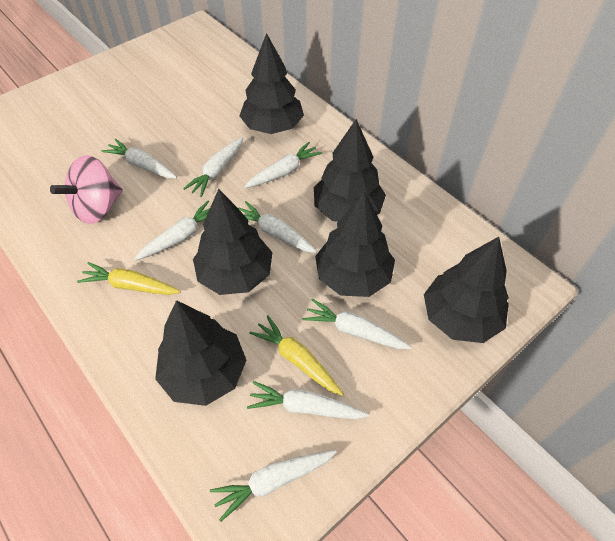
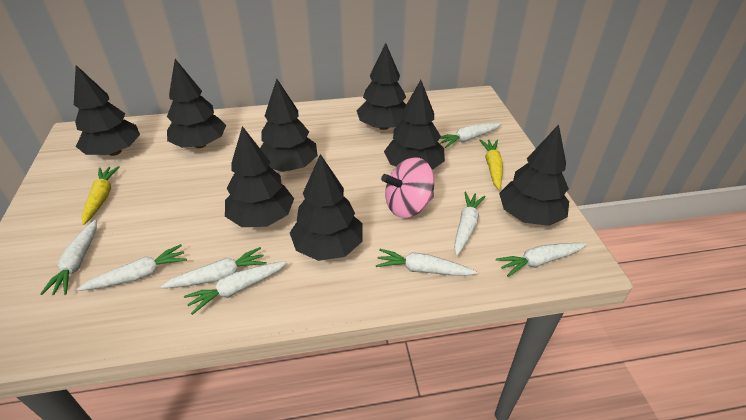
black tree: [155,300,246,406] [193,189,273,295] [239,33,304,134] [314,119,386,222] [315,191,395,297] [424,237,509,343] = 6 -> [74,65,140,156] [167,59,226,148] [225,126,294,227] [260,79,318,172] [290,154,363,261] [356,43,406,130] [384,80,445,170] [499,124,569,226] = 8

